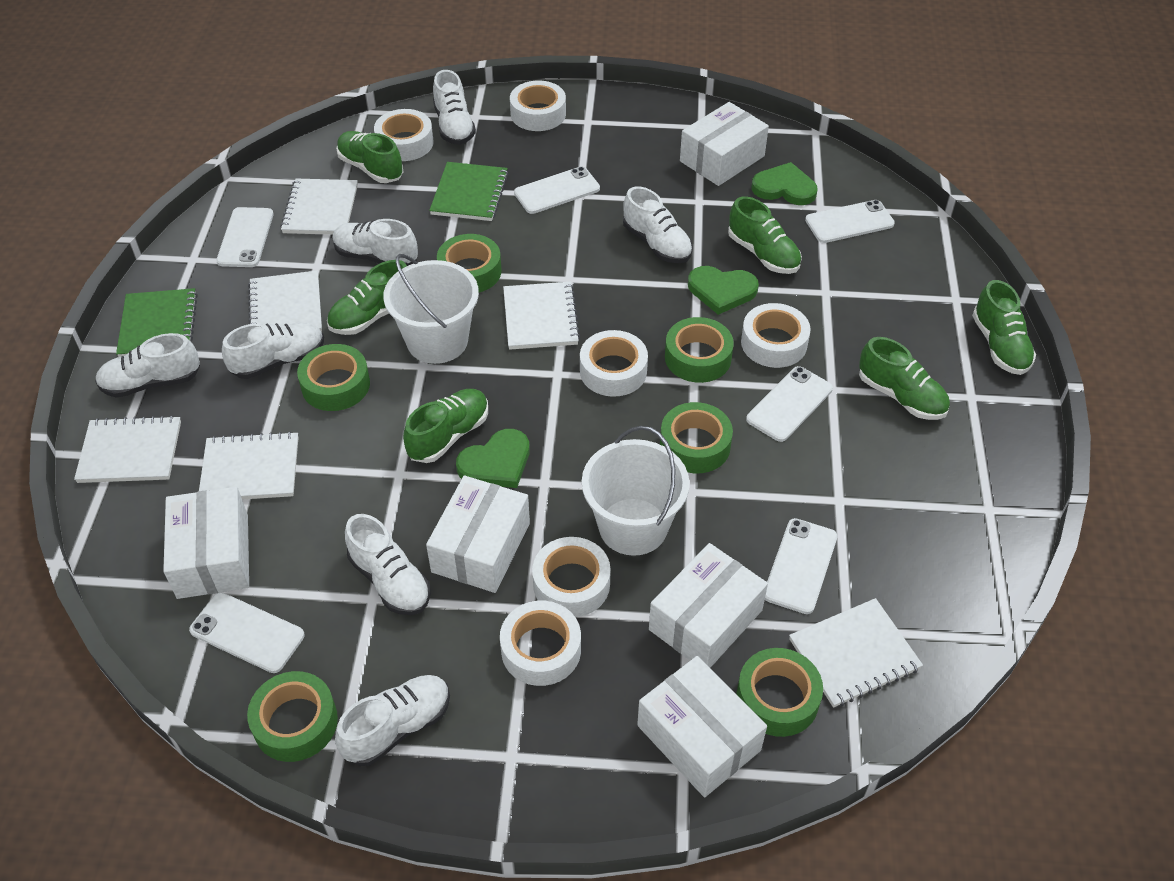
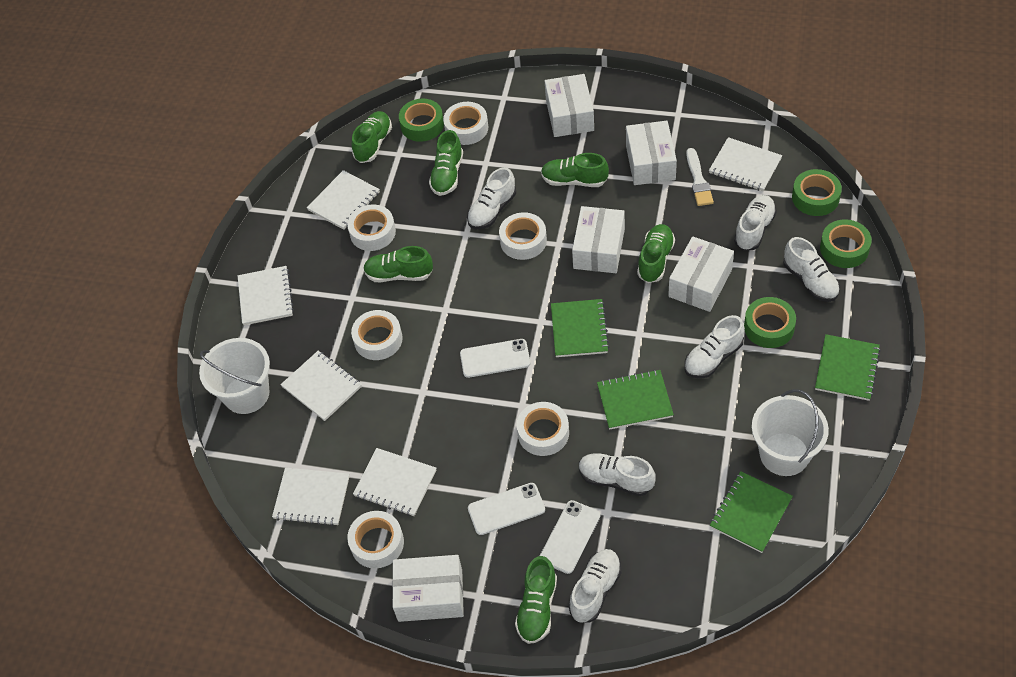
green heart: [456,429,530,488] [688,266,759,315] [752,162,818,205] = 3 -> none = 0
green notebook: [116,288,198,357] [429,162,508,221] = 2 -> [551,299,609,357] [597,370,674,430] [710,471,793,553] [815,334,881,401] = 4
green tape: [247,671,338,762] [297,344,370,411] [437,234,502,292] [660,402,733,473] [665,317,734,383] [736,648,823,737] = 6 -> [399,99,444,142] [744,297,796,348] [792,169,842,216] [820,219,872,268] = 4
white brush: none = 0 -> [686,148,714,206] = 1
white phone: [189,592,305,673] [216,207,274,267] [514,167,600,214] [746,366,833,442] [765,518,838,614] [805,200,895,243] = 6 -> [460,339,531,378] [468,483,545,535] [540,500,600,574] = 3
white shoe: [95,333,200,398] [222,322,324,379] [332,219,418,266] [335,675,450,766] [345,514,431,615] [433,70,476,145] [623,186,693,263] = 7 -> [467,167,516,229] [569,549,622,623] [579,453,656,496] [684,315,745,378] [734,195,777,251] [783,237,840,302] = 6

